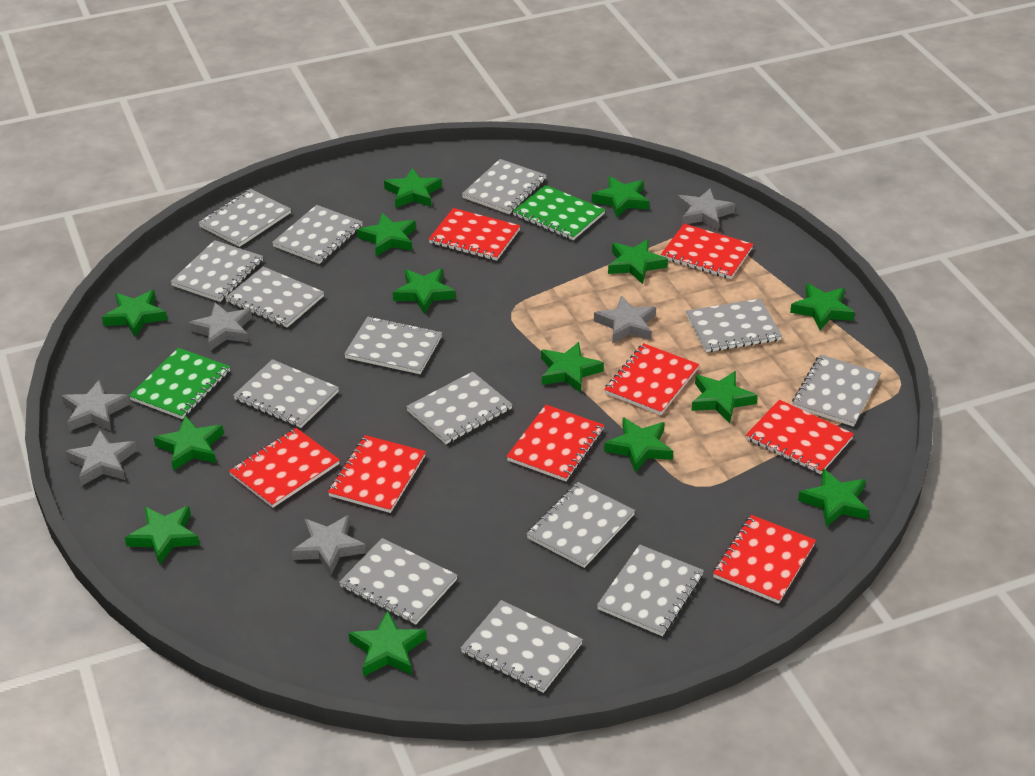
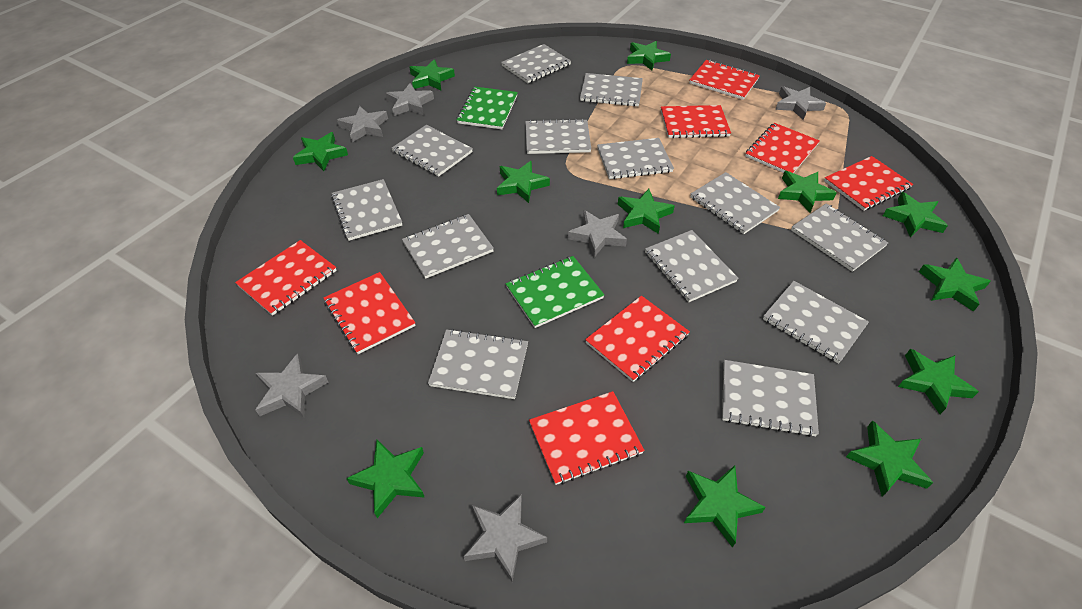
green star: [102,290,168,337] [125,506,200,565] [154,415,224,471] [349,610,427,677] [357,213,416,256] [384,168,442,208] [393,268,455,314] [541,342,604,393] [592,176,649,218] [604,417,673,473] [608,239,668,284] [691,371,758,423] [790,283,855,330] [798,468,869,527] = 14 -> [293,132,348,171] [346,440,425,518] [409,59,455,90] [497,161,550,203] [618,189,675,234] [627,41,671,70] [684,465,766,548] [778,171,836,213] [846,420,933,496] [883,192,948,237] [898,349,979,414] [919,257,991,312] = 12
grey notebook: [170,240,263,302] [198,189,291,247] [225,266,324,328] [233,359,339,428] [272,205,363,264] [339,538,458,625] [344,316,442,374] [406,371,513,444] [461,600,583,693] [462,159,547,214] [527,482,635,568] [597,544,704,636] [686,299,782,352] [792,355,881,427] = 14 -> [331,179,402,241] [392,125,473,177] [402,214,494,279] [428,329,528,399] [501,44,571,83] [525,119,591,154] [580,73,643,107] [597,138,674,179] [645,230,739,302] [690,172,780,234] [722,360,819,437] [763,281,869,364] [791,204,888,272] = 13

